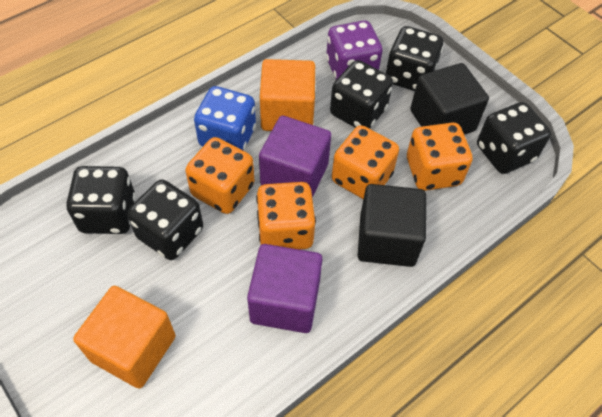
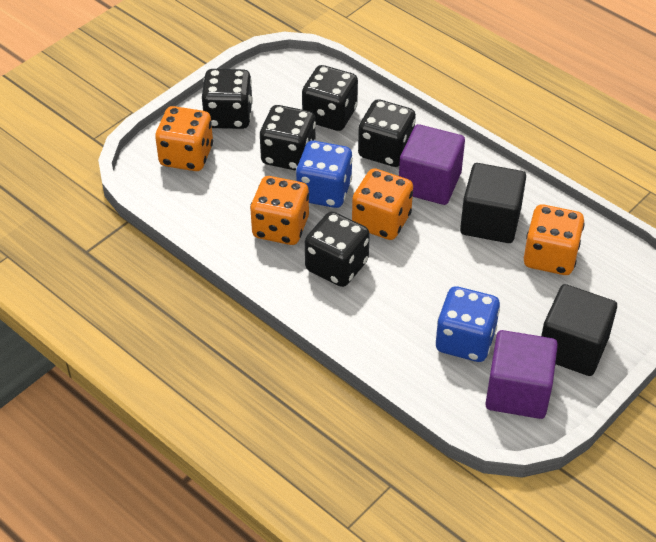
blue dice: [194,86,256,151] = 1 -> [296,141,353,208] [436,286,500,362] = 2
orange cube: [73,286,176,389] [260,59,315,131] = 2 -> none = 0
purple dice: [326,20,382,80] = 1 -> none = 0

